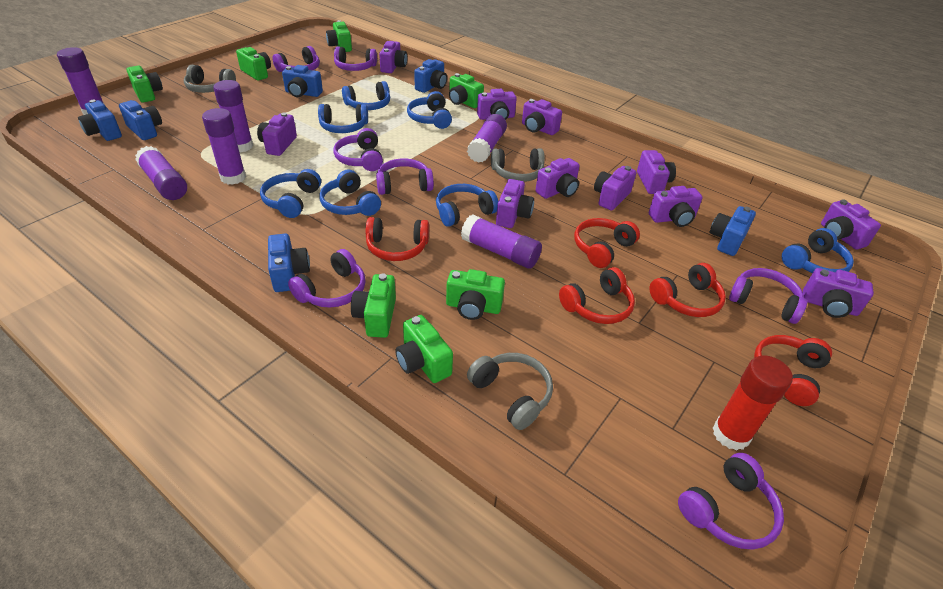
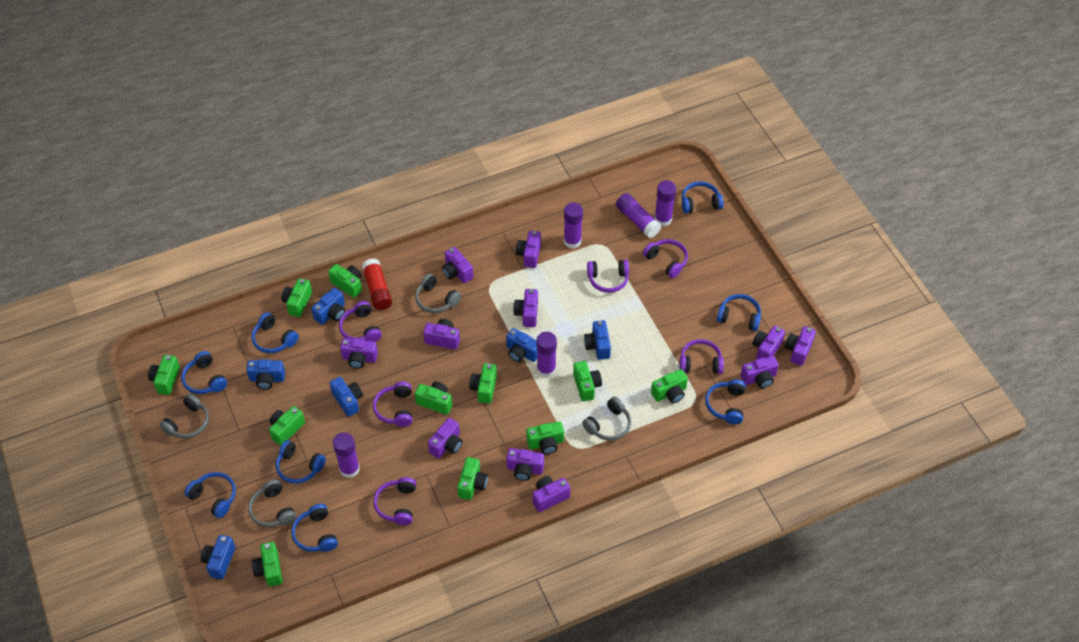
blue headphones: [260,169,321,218] [318,104,368,133] [319,169,381,216] [342,81,390,110] [407,91,452,129] [436,184,498,227] [782,228,854,273] = 7 -> [181,351,227,394] [185,472,236,518] [251,312,299,353] [276,440,326,484] [291,504,338,552] [682,181,724,213] [705,379,746,424] [717,294,761,331] = 8
green camera: [126,66,163,102] [236,47,271,81] [326,20,352,52] [351,273,396,338] [395,315,453,383] [446,269,505,320] [449,73,484,108] = 7 -> [148,355,180,395] [252,542,283,587] [269,406,305,446] [282,278,312,317] [328,264,362,298] [415,381,452,415] [457,457,488,500] [469,363,497,404] [527,421,564,454] [573,361,602,402] [651,369,688,403] = 11
grey headphones: [184,65,236,93] [467,353,553,430] [491,148,545,182] = 3 -> [159,394,209,439] [248,479,296,527] [415,274,461,313] [582,396,631,441] = 4
purple glue stick: [57,47,105,115] [135,146,187,200] [202,108,246,185] [213,80,254,152] [461,214,542,269] [467,114,507,163] = 6 -> [333,432,360,478] [536,332,557,378] [564,202,583,249] [616,193,661,238] [654,180,676,226] = 5
purple headphones: [272,46,320,72] [288,249,366,308] [333,128,383,171] [334,46,377,71] [376,158,434,195] [678,453,784,550] [729,268,807,324] = 7 -> [339,301,382,342] [373,382,413,427] [374,477,416,525] [587,260,629,293] [643,239,688,278] [679,339,724,374] = 6
red headphones: [366,217,429,261] [559,267,635,324] [574,218,640,268] [650,263,726,317] [754,335,832,406] = 5 -> none = 0

